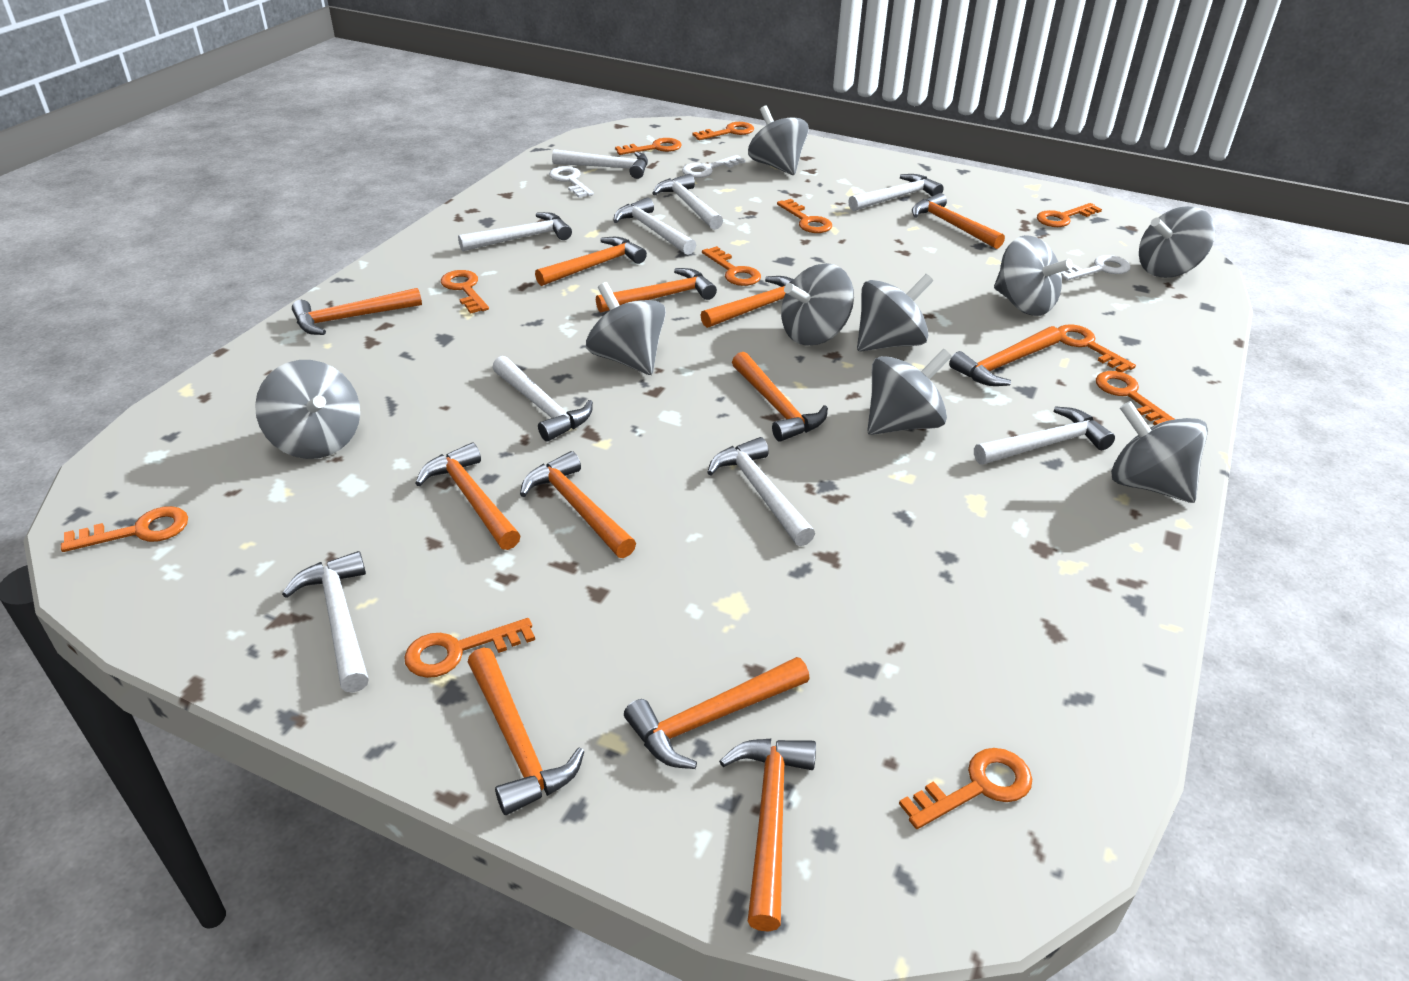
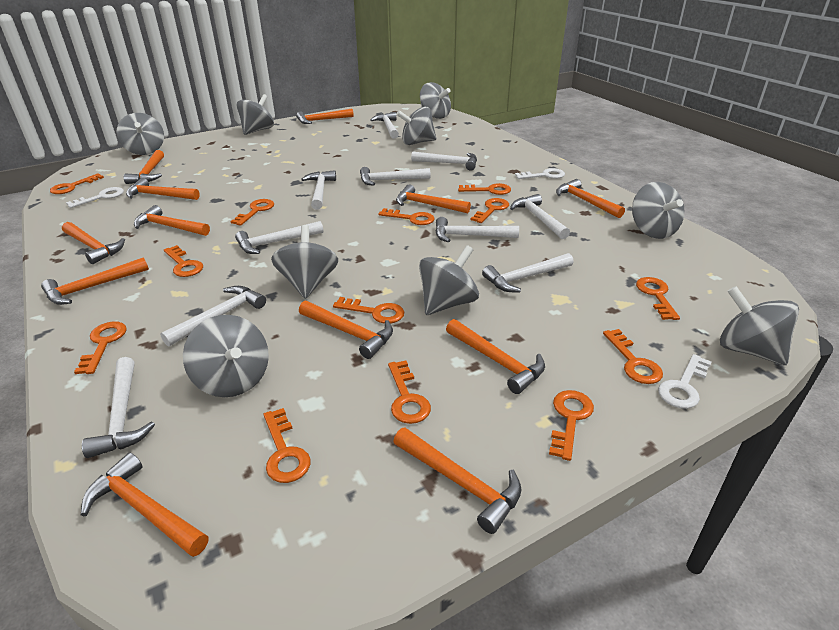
orange key: [61,506,188,552] [404,618,535,678] [441,270,489,314] [615,138,682,155] [693,122,754,140] [702,246,761,286] [777,199,832,233] [899,748,1032,829] [1037,203,1102,227] [1058,324,1136,372] [1096,371,1175,425] = 11 -> [50,173,104,194] [74,322,127,374] [164,245,203,277] [230,199,274,226] [264,408,311,483] [333,297,404,324] [378,208,435,225] [388,361,431,424] [458,183,511,195] [471,198,509,223] [549,390,594,461] [603,329,663,384] [636,277,680,320] = 13
white hammer: [282,551,369,693] [458,212,572,251] [492,356,593,442] [552,149,648,179] [613,197,696,255] [652,174,723,230] [707,437,815,546] [848,174,944,211] [974,406,1115,464] = 9 -> [82,357,155,458] [160,286,266,347] [235,221,323,254] [301,170,336,210] [360,167,431,186] [370,112,399,139] [411,152,477,171] [435,217,519,242] [482,253,574,292] [510,194,570,239] = 10

